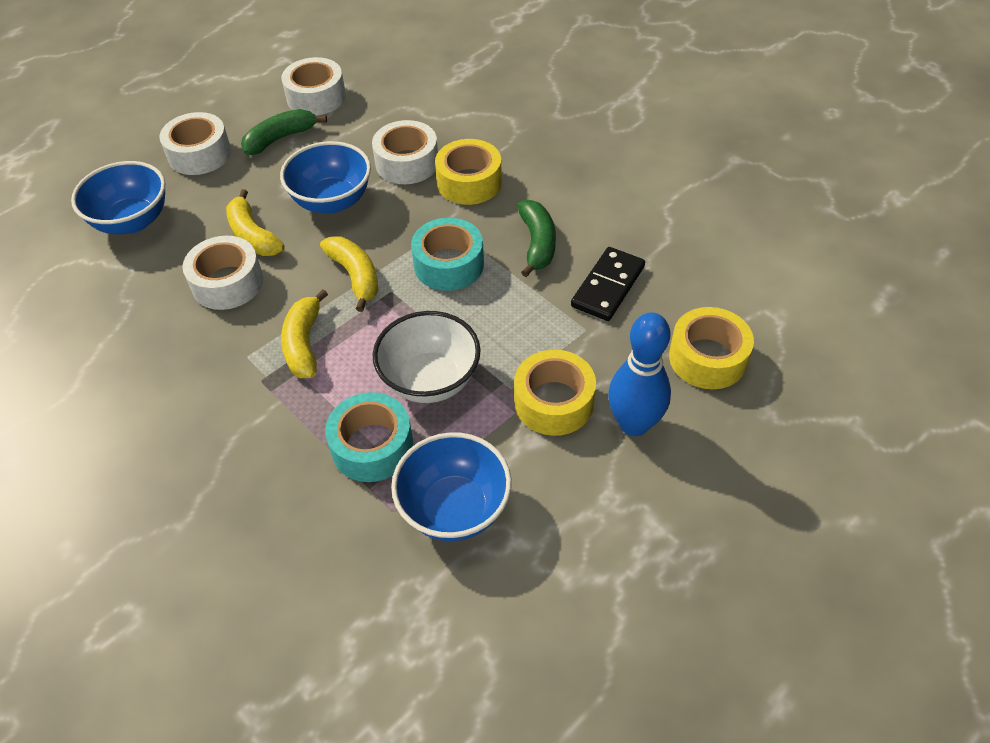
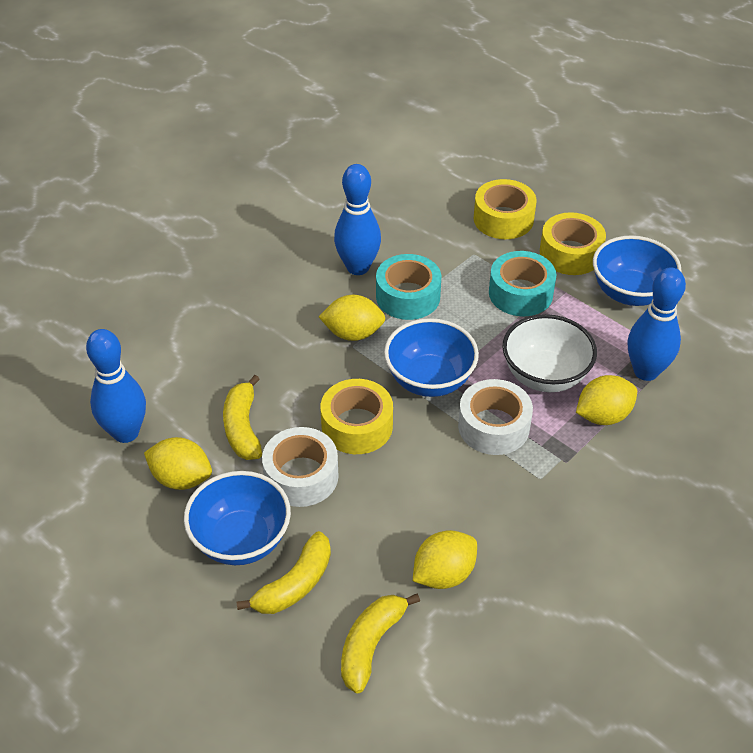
black domino: [571,247,645,321] = 1 -> none = 0
blue bowling pin: [608,312,671,436] = 1 -> [86,329,146,443] [334,164,381,275] [628,267,686,381] = 3
green banana: [241,109,327,155] [518,199,556,277] = 2 -> none = 0
white tape: [159,112,231,175] [183,236,263,310] [281,57,346,116] [372,120,438,184] = 4 -> [262,427,339,507] [458,379,533,455] = 2
yellow lemon: none = 0 -> [144,437,212,490] [319,295,386,341] [413,530,477,589] [576,375,637,425] = 4

